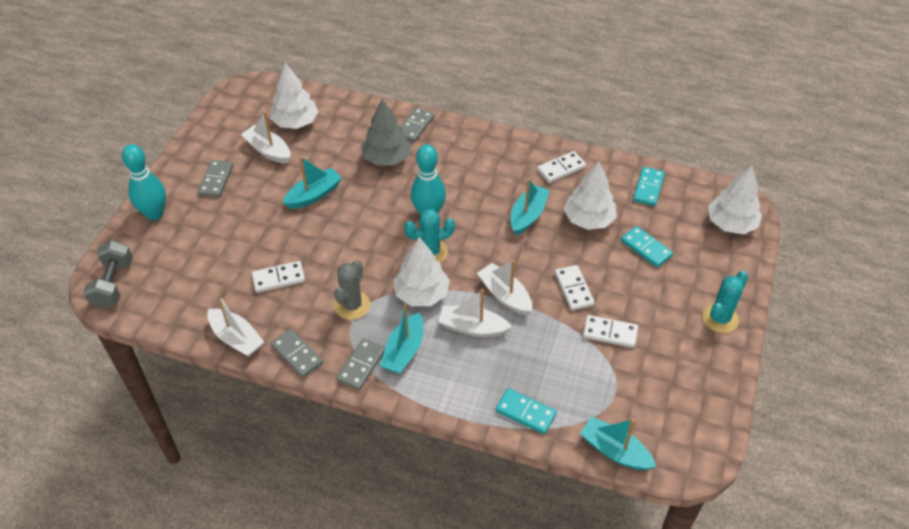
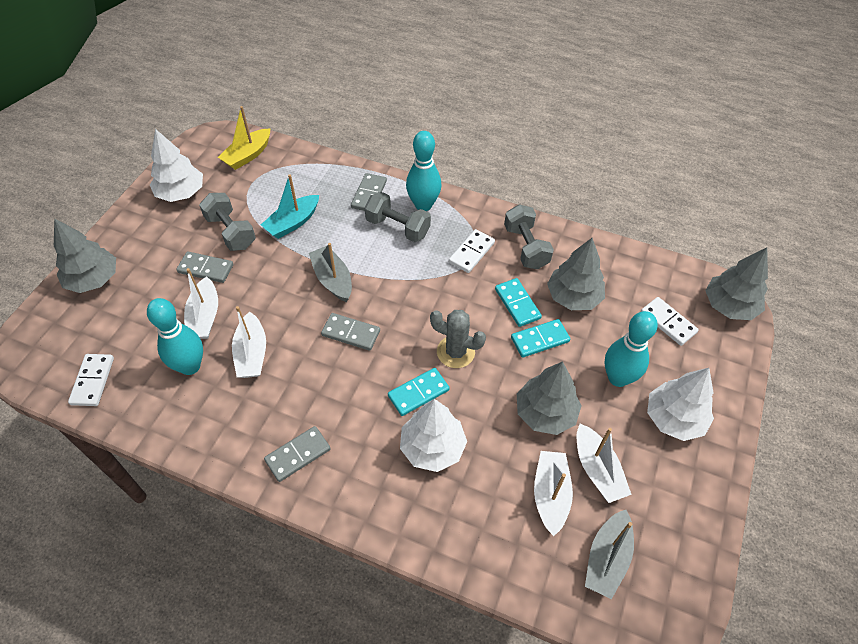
grey boat: none = 0 -> [309,243,352,302] [585,510,634,599] = 2
grey dumbbell: [83,240,133,309] = 1 -> [199,193,256,251] [365,192,431,242] [504,204,554,269] = 3
grey tree: [361,99,411,166] = 1 -> [54,218,116,293] [517,361,582,435] [547,238,605,310] [705,248,768,320] = 4
turquoise boat: [283,156,342,209] [380,305,424,374] [511,178,550,235] [580,417,656,470] = 4 -> [261,174,319,239] = 1
turquoise bowling pin: [122,144,166,220] [411,144,446,215] = 2 -> [147,298,203,375] [406,131,442,211] [604,311,658,387] = 3
turquoise cactus: [404,209,455,263] [702,271,748,333] = 2 -> none = 0
white domino: [252,261,305,293] [537,151,586,183] [555,265,595,311] [583,315,638,348] = 4 -> [68,354,114,406] [449,229,495,273] [641,297,699,346] = 3
white tree: [270,63,319,129] [393,237,450,306] [564,161,617,230] [708,165,762,234] = 4 -> [150,129,203,202] [400,399,467,472] [647,368,714,441] = 3
yellow boat: none = 0 -> [218,106,270,170] = 1

